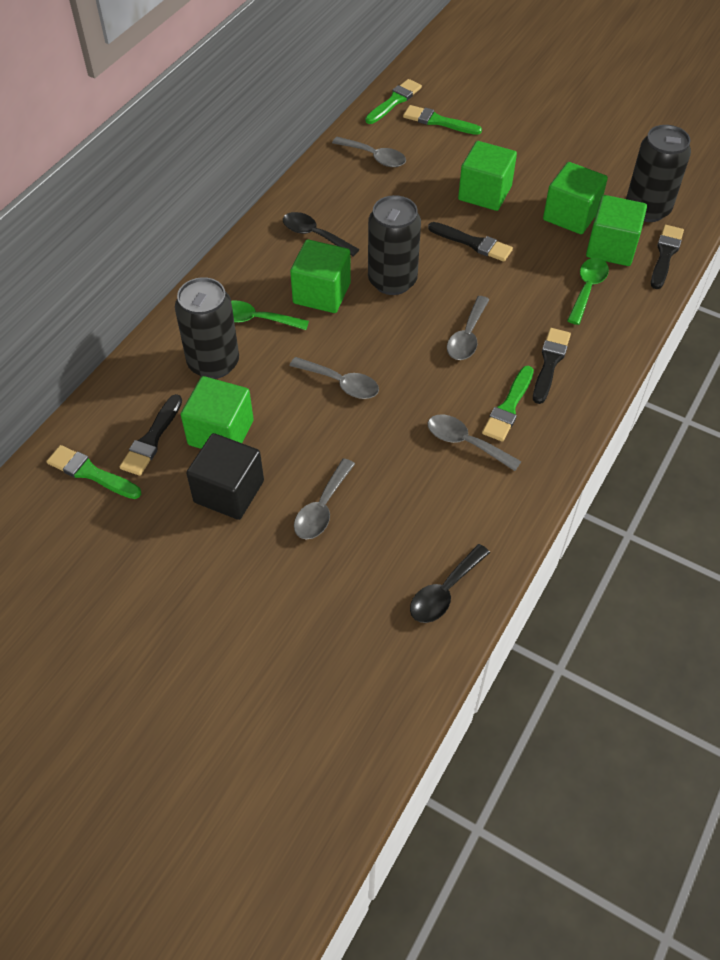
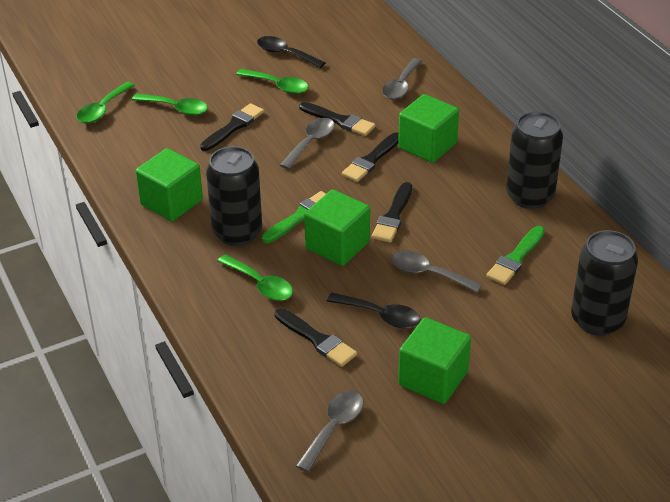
black brush: [120,394,182,476] [428,222,513,262] [533,328,571,404] [651,225,684,289] = 4 -> [200,103,264,151] [275,308,357,367] [299,102,376,136] [342,132,399,182] [371,182,412,242] = 5
black cube: [186,433,264,520] = 1 -> none = 0
green brush: [47,445,141,499] [365,79,422,124] [403,105,482,135] [482,366,534,442] = 4 -> [262,191,326,243] [486,226,545,285] = 2
green cube: [181,376,254,449] [290,239,351,313] [458,141,517,211] [543,162,608,234] [586,195,647,266] = 5 -> [136,148,203,221] [304,189,370,266] [398,94,459,163] [398,317,471,404] = 4
green spoon: [231,300,309,330] [567,258,609,325] = 2 -> [77,82,135,123] [132,94,208,115] [218,254,293,301] [236,69,308,94] = 4
grey spoon: [290,357,379,399] [294,458,355,540] [332,137,406,167] [428,414,522,471] [447,296,489,360] = 5 -> [280,118,335,169] [296,391,364,472] [382,58,422,99] [391,251,482,293] = 4

